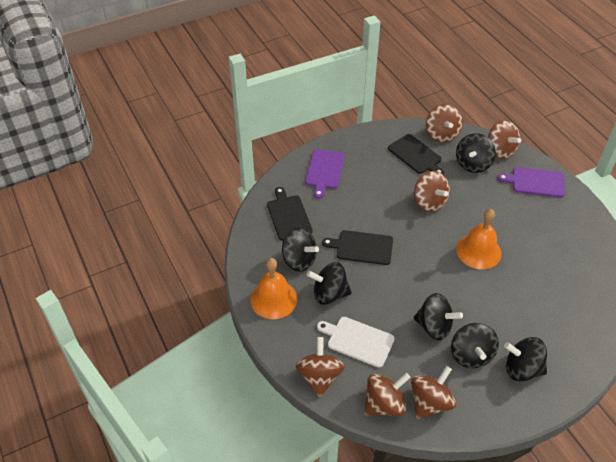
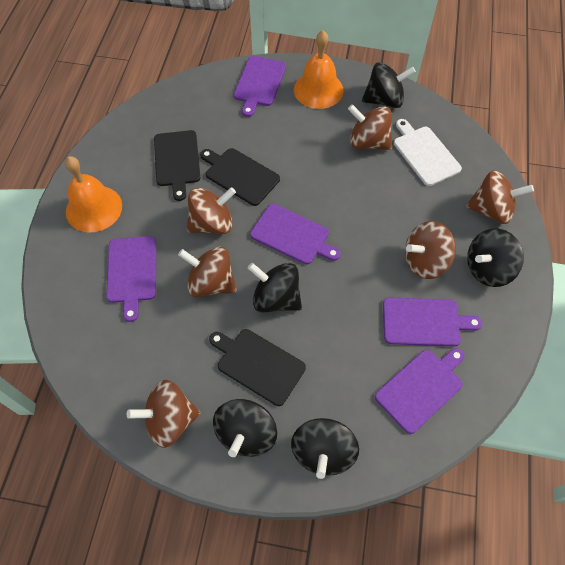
black spinning top: [282,228,319,272] [307,262,352,305] [413,293,463,340] [451,323,499,368] [456,133,496,173] [504,337,547,382] = 6 -> [213,399,277,457] [248,263,302,312] [291,418,359,479] [362,62,416,108] [467,228,524,287] = 5
purple cutting board: [305,149,345,198] [498,167,565,197] = 2 -> [106,236,156,322] [234,56,286,117] [250,204,340,265] [375,348,465,434] [383,298,482,346] = 5

